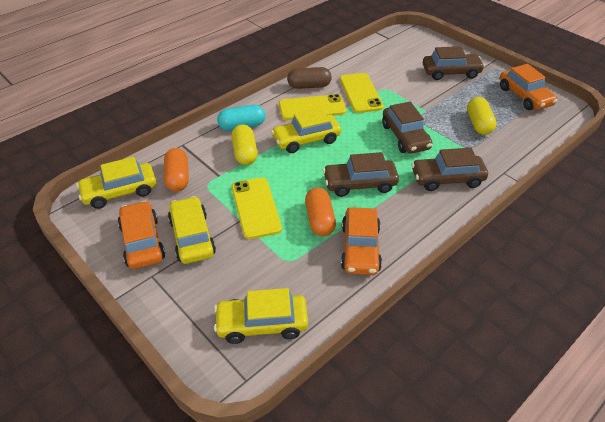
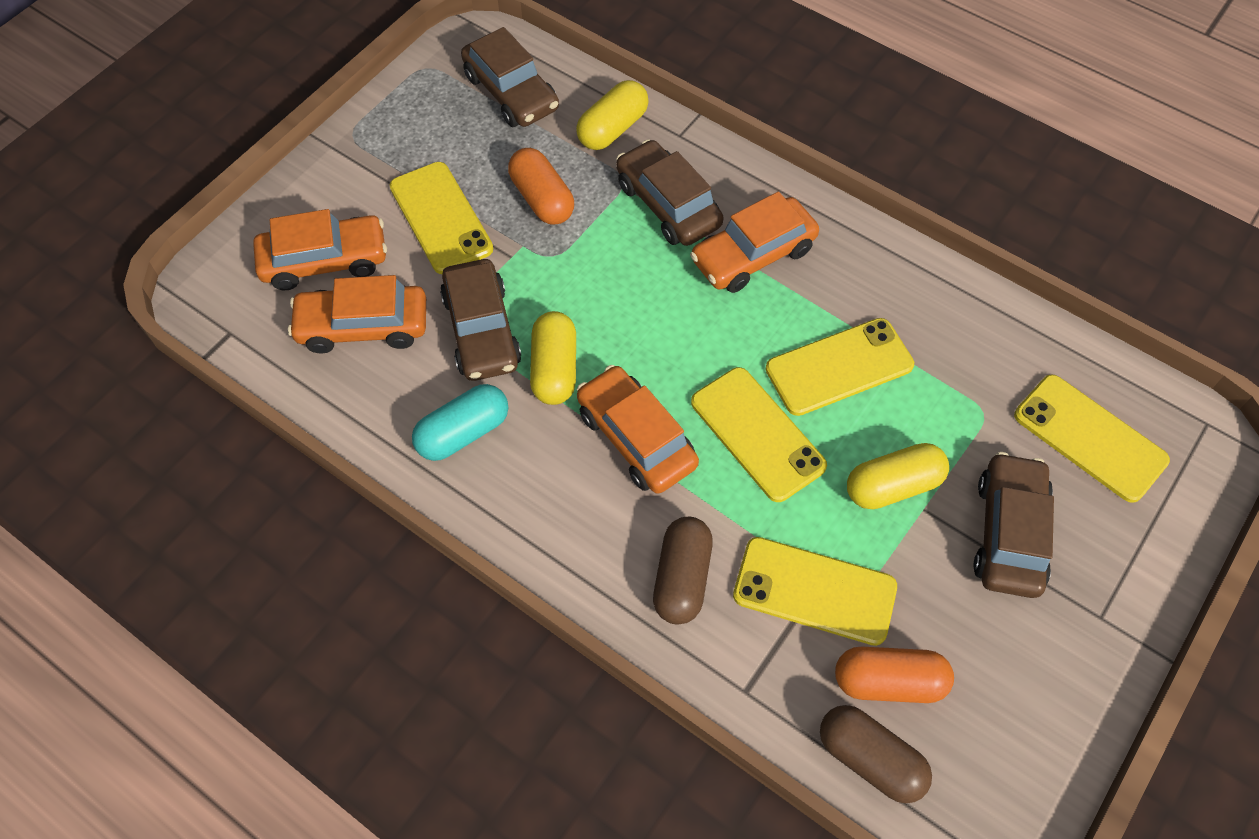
brown capsule: [287,67,332,89] = 1 -> [653,517,713,625] [820,705,932,803] = 2
orange car: [118,201,165,269] [341,207,382,275] [500,64,557,110] = 3 -> [253,209,387,290] [288,275,426,354] [577,365,699,494] [690,191,819,293] = 4
yellow capsule: [231,124,258,165] [467,97,497,135] = 2 -> [530,311,576,405] [576,80,649,150] [847,443,949,509] = 3
yellow car: [76,157,156,209] [168,196,216,264] [214,288,308,344] [271,107,341,153] = 4 -> none = 0
yellow phone: [232,177,282,239] [279,94,346,120] [340,73,383,113] = 3 -> [390,162,493,274] [691,367,827,502] [733,537,897,646] [765,318,914,416] [1014,374,1170,503] = 5

